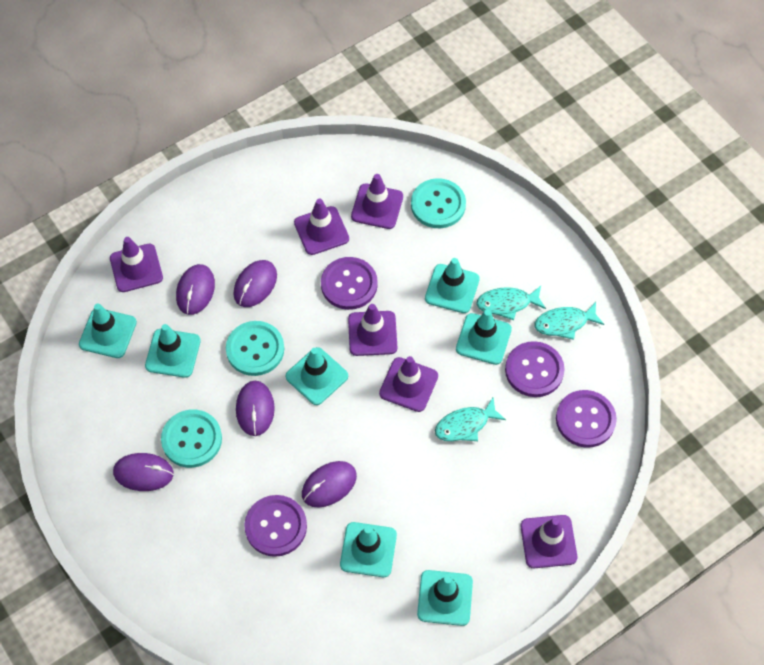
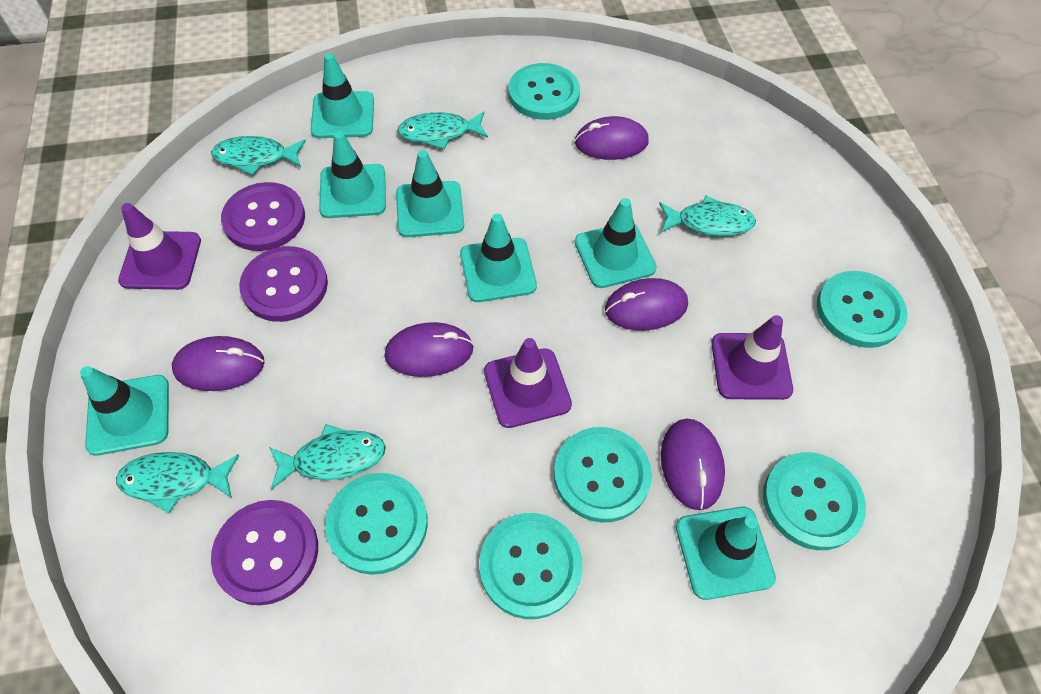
purple button: [244,495,307,557] [321,257,378,310] [505,341,565,397] [556,390,617,448] = 4 -> [211,500,318,605] [221,182,305,251] [239,246,328,322] = 3
purple traffic cone: [110,237,163,292] [294,199,349,255] [348,304,397,356] [351,174,403,229] [379,356,438,412] [520,515,577,568] = 6 -> [118,203,201,290] [484,338,572,428] [711,315,793,400] = 3
turquoise button: [161,409,222,468] [226,321,284,376] [411,178,466,228] = 3 -> [325,473,428,575] [479,513,583,619] [508,63,580,120] [554,427,652,523] [763,452,866,550] [817,271,907,348] = 6
turquoise fish: [435,397,506,441] [476,286,546,320] [535,302,604,340] = 3 -> [116,452,239,513] [211,136,306,175] [269,424,386,490] [397,111,488,149] [659,196,756,236] = 5

